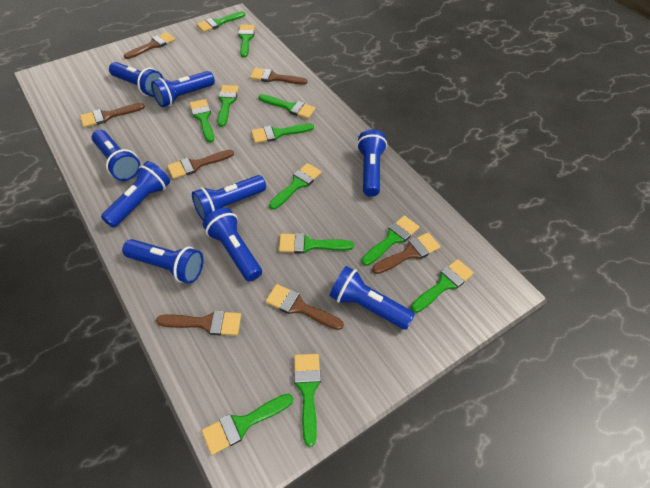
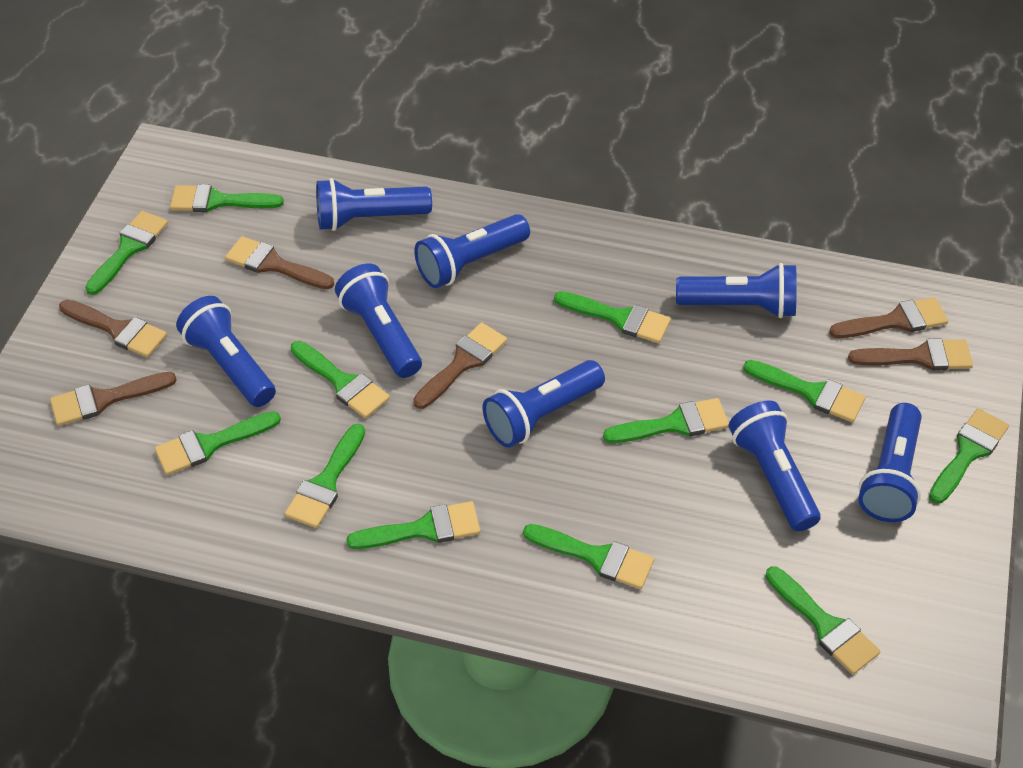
blue flashlight: [92,130,140,181] [101,161,170,228] [109,62,164,97] [122,239,204,284] [151,71,215,107] [192,175,266,221] [203,208,262,281] [330,266,415,330] [357,129,387,197] = 9 -> [176,296,276,407] [316,178,432,231] [335,263,422,378] [414,214,530,288] [483,360,605,447] [676,263,797,318] [728,400,821,531] [858,403,922,522] = 8
brown brush: [80,103,145,128] [124,32,175,59] [156,311,241,336] [167,150,234,179] [250,68,307,85] [265,284,344,330] [372,232,441,274] = 7 -> [50,372,177,426] [59,300,167,357] [225,236,334,289] [413,323,507,409] [829,297,948,338] [848,338,973,371] = 6

